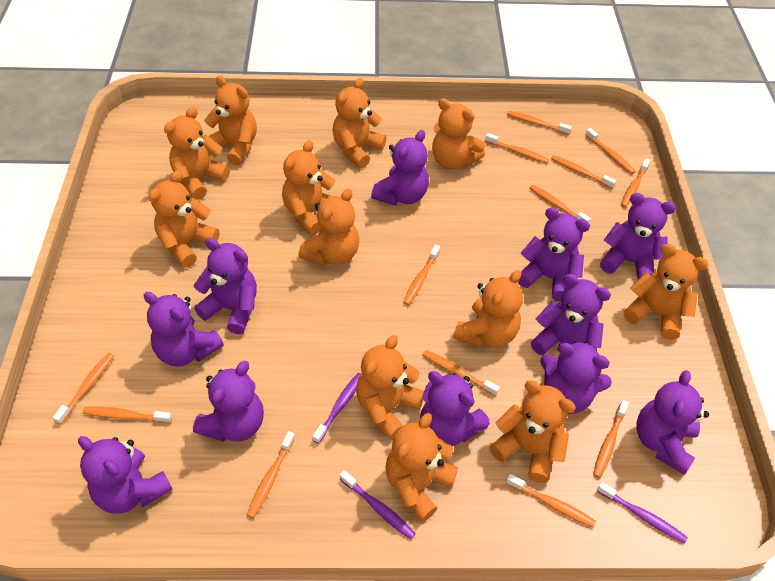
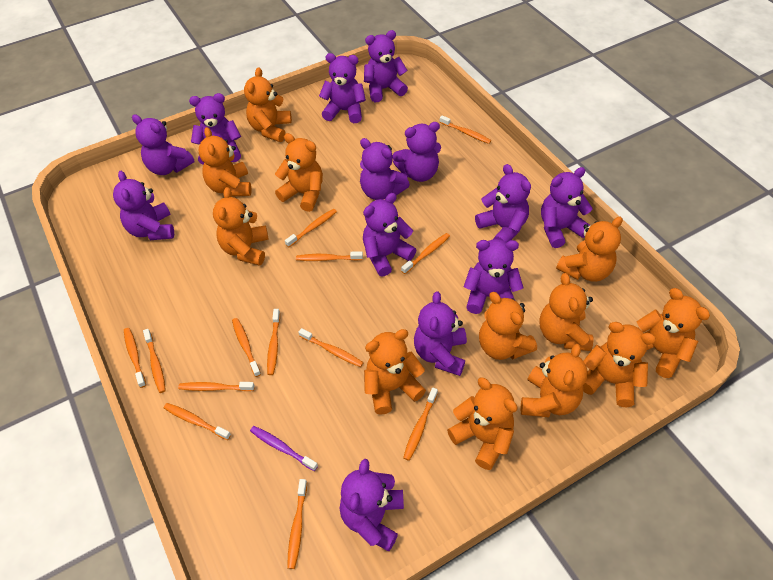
purple teddy bear: [78,436,173,514] [144,292,224,367] [193,361,264,442] [194,238,257,334] [371,130,429,205] [420,371,490,446] [518,208,590,302] [531,274,611,355] [540,341,612,414] [600,193,676,279] [636,370,709,475] = 11 -> [113,171,174,240] [132,114,194,175] [189,93,241,165] [319,53,366,123] [340,459,404,551] [360,138,410,200] [363,193,416,277] [364,30,408,102] [393,122,441,182] [414,291,467,376] [463,239,524,314] [475,164,531,243] [541,167,593,248] = 13
purple toothbrush: [312,373,361,444] [340,470,416,539] [597,482,688,544] = 3 -> [250,426,318,471] = 1

